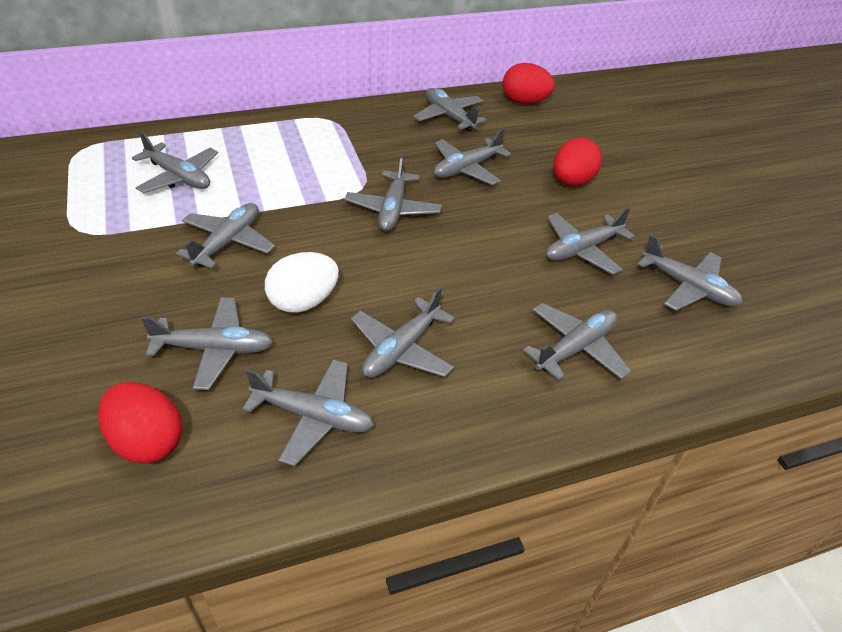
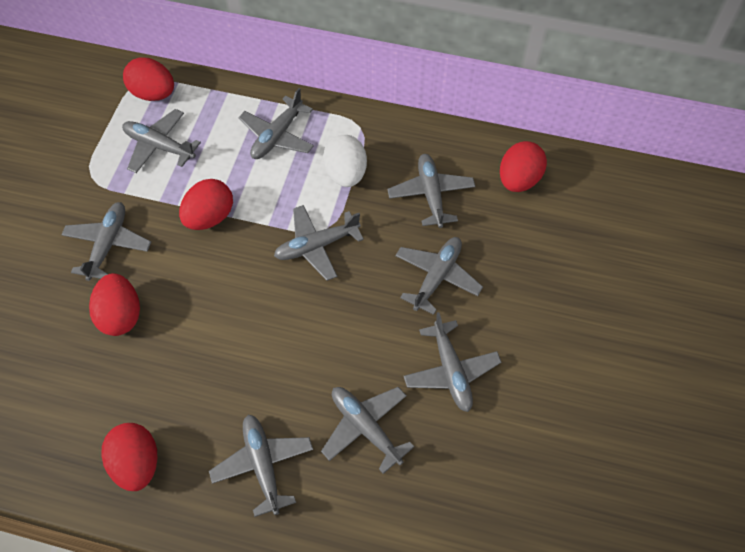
grey plane: [132,131,218,193] [141,298,273,390] [176,203,275,269] [242,359,374,466] [345,154,442,231] [351,287,455,378] [413,88,487,132] [434,128,511,185] [523,303,631,380] [546,207,635,275] [638,234,743,311] = 11 -> [61,202,151,281] [122,109,201,173] [209,415,313,517] [239,88,314,159] [274,205,364,281] [321,387,414,474] [387,154,476,228] [395,237,483,315] [404,312,501,412] = 9
red egg: [98,382,183,464] [503,63,555,104] [553,137,602,186] = 3 -> [89,273,140,336] [101,423,157,491] [123,57,174,101] [179,179,233,230] [500,141,547,192] = 5

